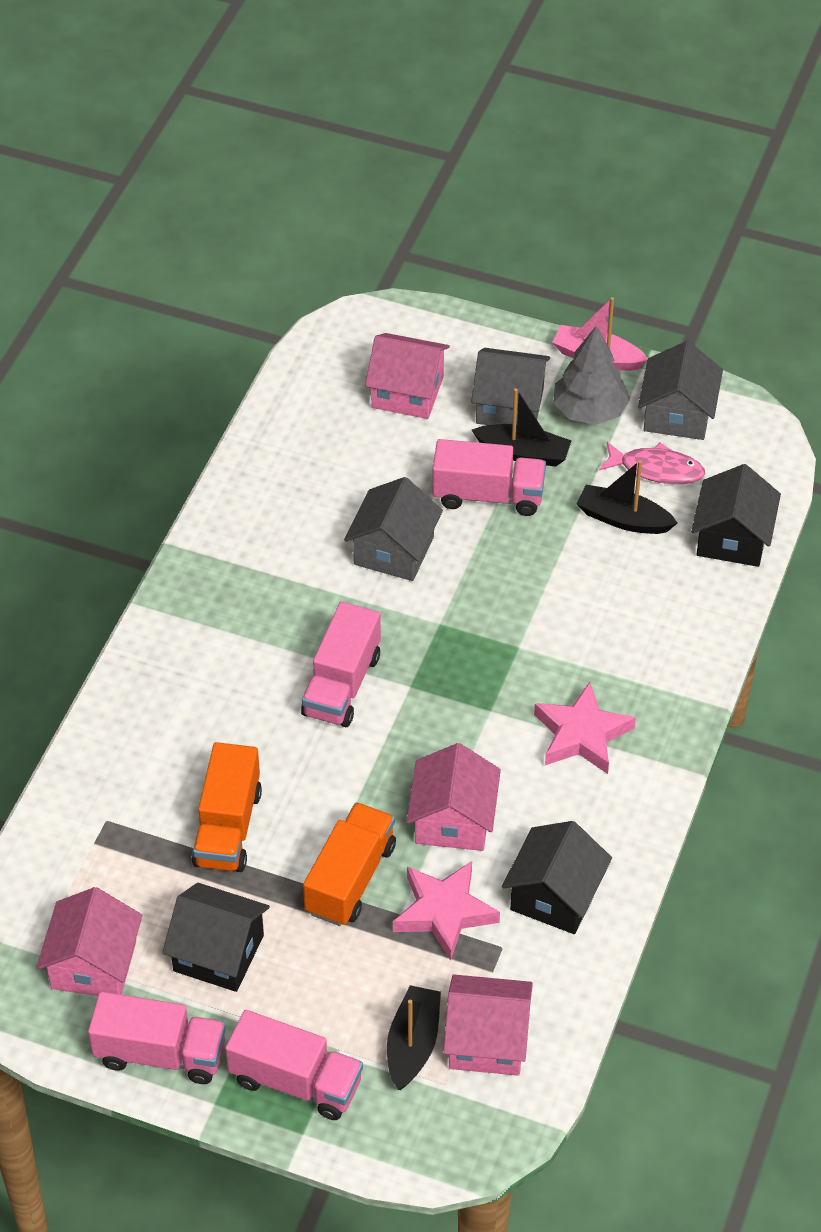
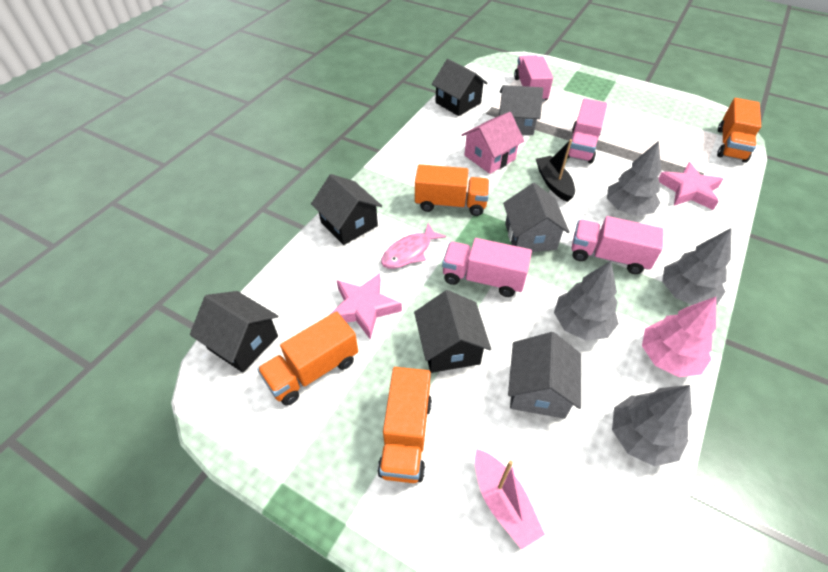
black boat: [387,985,441,1090] [472,388,572,467] [577,460,677,534] = 3 -> [536,139,575,202] = 1
black house: [162,883,270,992] [502,821,612,934] [691,464,781,567] = 3 -> [190,291,278,373] [311,174,382,245] [414,290,491,373] [432,59,488,116] = 4
grey tree: [553,326,630,425] = 1 -> [554,261,619,341] [607,141,661,216] [612,385,692,466] [662,228,732,305] = 4
orange truck: [192,742,262,872] [303,802,396,926] = 2 -> [257,311,358,406] [377,367,432,483] [415,164,489,216] [717,98,761,163] = 4
pink house: [36,887,142,996] [365,333,450,419] [406,743,501,851] [443,975,533,1076] = 4 -> [461,112,524,174] = 1
pink tree: none = 0 -> [642,297,716,377] = 1

